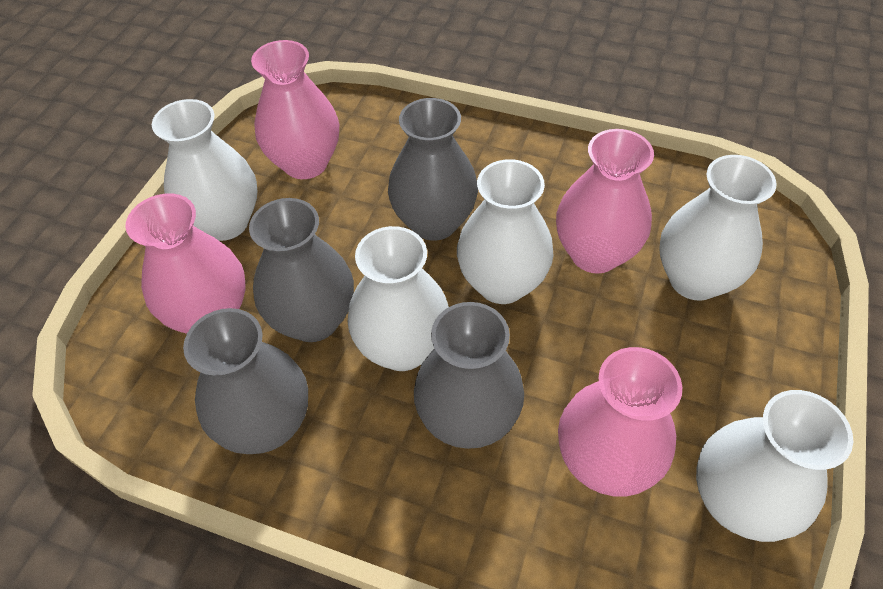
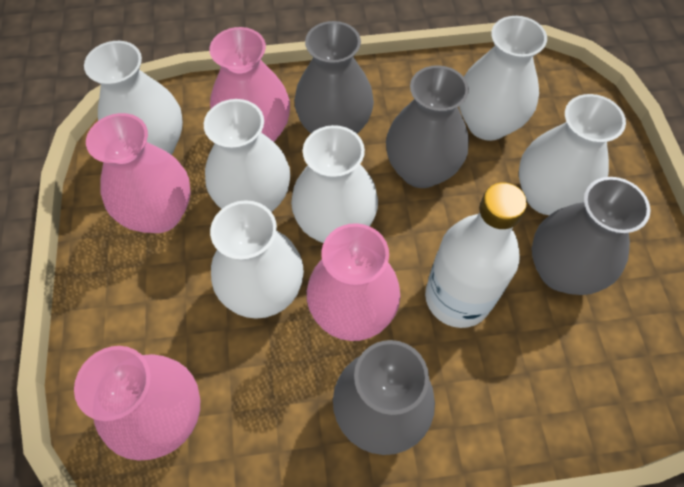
white bottle: none = 0 -> [425,182,527,328] = 1
white vase: [152,99,257,241] [348,226,449,371] [457,159,554,304] [659,155,777,301] [696,390,853,542] = 5 -> [84,41,183,155] [204,99,290,212] [210,200,304,319] [291,125,378,243] [459,16,547,141] [519,94,626,215] = 6

